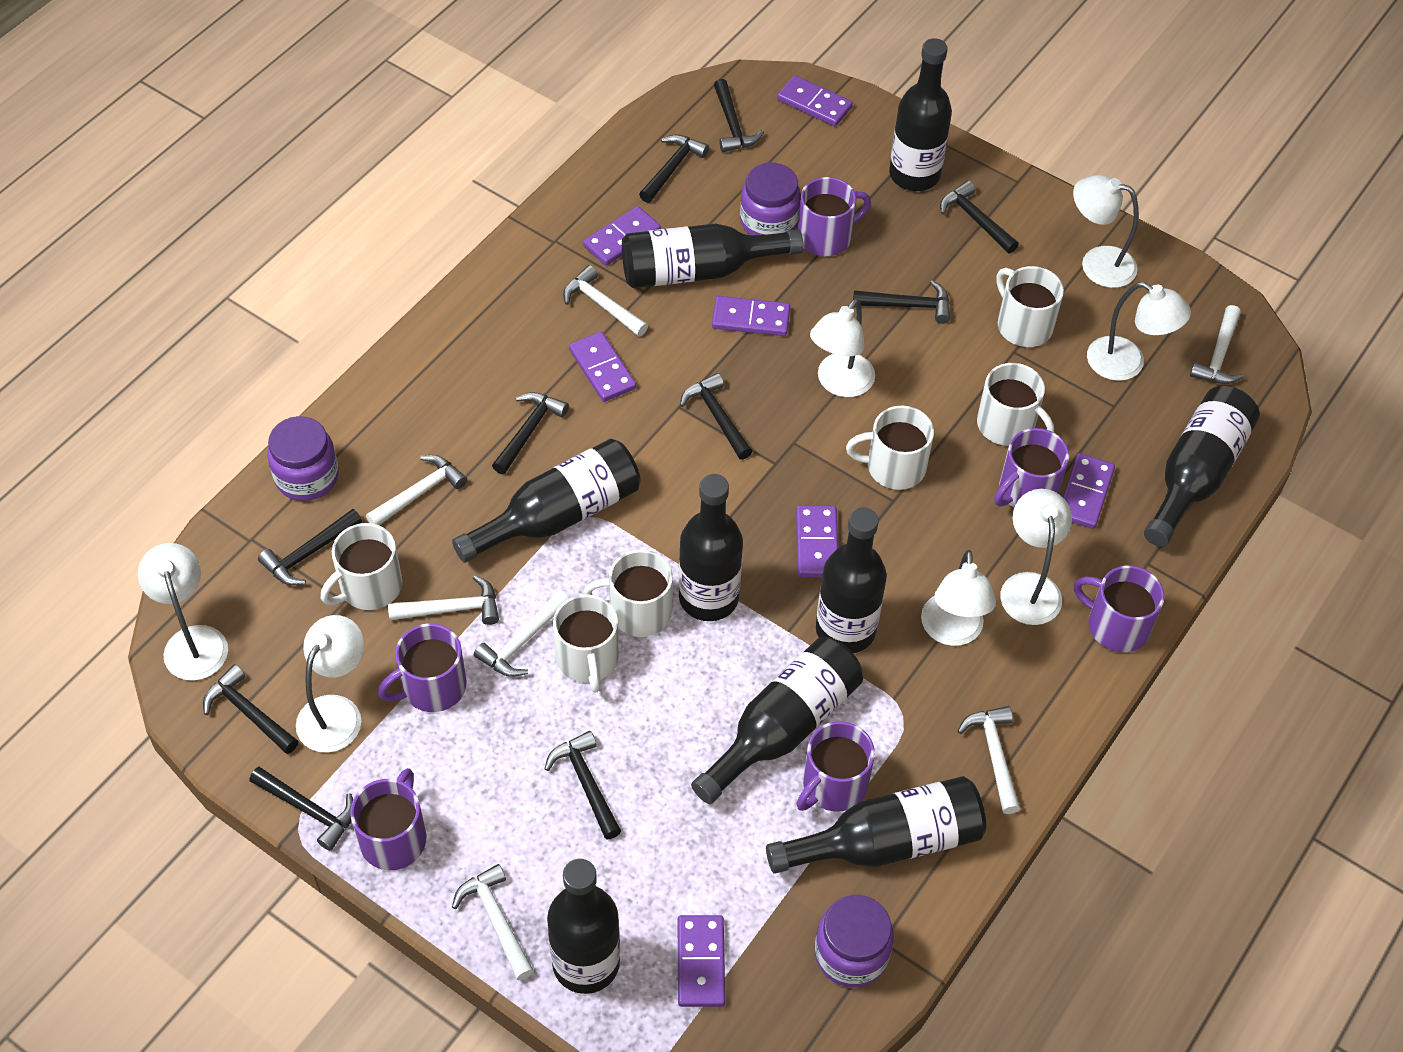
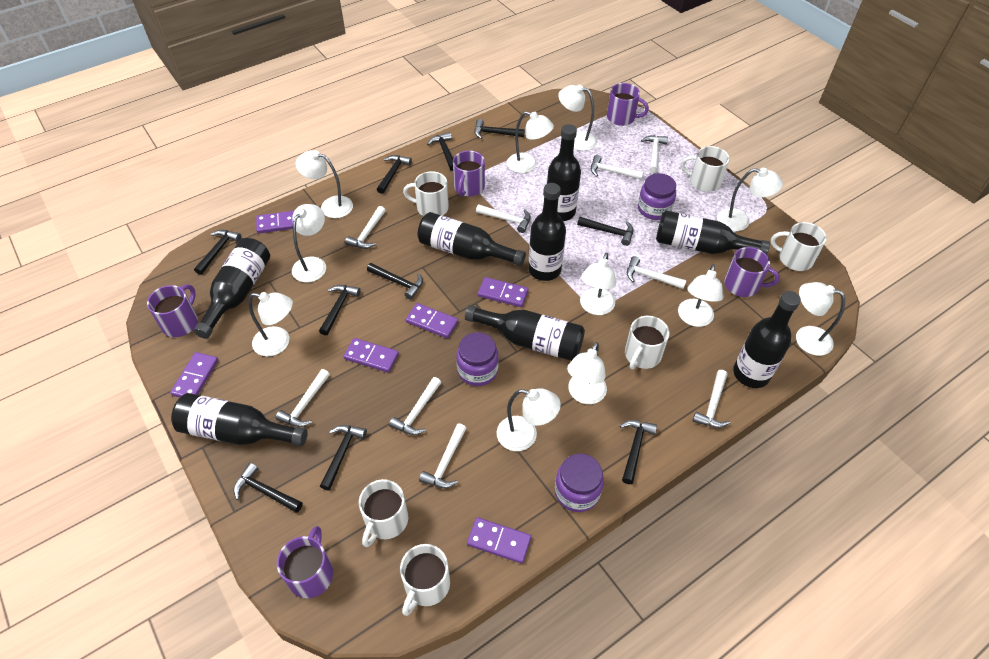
black bottle: [452,439,640,563] [547,859,620,994] [622,223,803,288] [679,474,743,621] [691,637,863,804] [766,776,986,874] [816,507,887,653] [889,38,952,191] [1144,386,1260,547] = 9 -> [171,393,308,446] [194,238,270,339] [418,212,526,266] [465,305,585,361] [528,183,566,281] [547,124,581,221] [656,211,770,255] [733,291,801,388] = 8
purple domino: [569,332,636,402] [583,206,661,266] [678,915,725,1007] [712,296,790,336] [777,75,853,126] [796,505,838,577] [1063,453,1115,529] = 7 -> [170,352,218,397] [256,210,295,234] [343,338,399,373] [405,303,458,338] [467,517,531,564] [478,277,529,307] = 6
purple mug: [350,768,426,870] [378,623,467,712] [796,721,875,811] [798,177,871,256] [994,428,1069,507] [1074,566,1165,652] = 6 -> [147,284,198,337] [277,526,333,599] [453,151,485,197] [607,83,649,126] [724,247,780,297] = 5
white hammer: [366,455,467,525] [388,575,499,625] [452,864,534,981] [474,590,569,677] [563,265,648,337] [958,706,1020,814] [1190,305,1244,384] = 7 -> [276,369,330,427] [345,206,386,249] [389,377,442,435] [419,424,467,488] [476,204,531,233] [591,155,643,179] [627,256,687,289] [641,135,668,173] [692,370,730,428] = 9
white lamp: [138,543,228,681] [296,615,364,753] [810,299,875,397] [921,550,996,646] [1000,489,1072,625] [1073,175,1139,288] [1087,282,1191,381] = 7 -> [248,292,293,356] [292,204,326,282] [296,150,353,218] [497,388,561,451] [507,111,554,173] [558,84,597,151] [567,342,607,404] [580,253,616,315] [678,264,724,327] [717,168,783,231] [796,282,845,356] = 11

